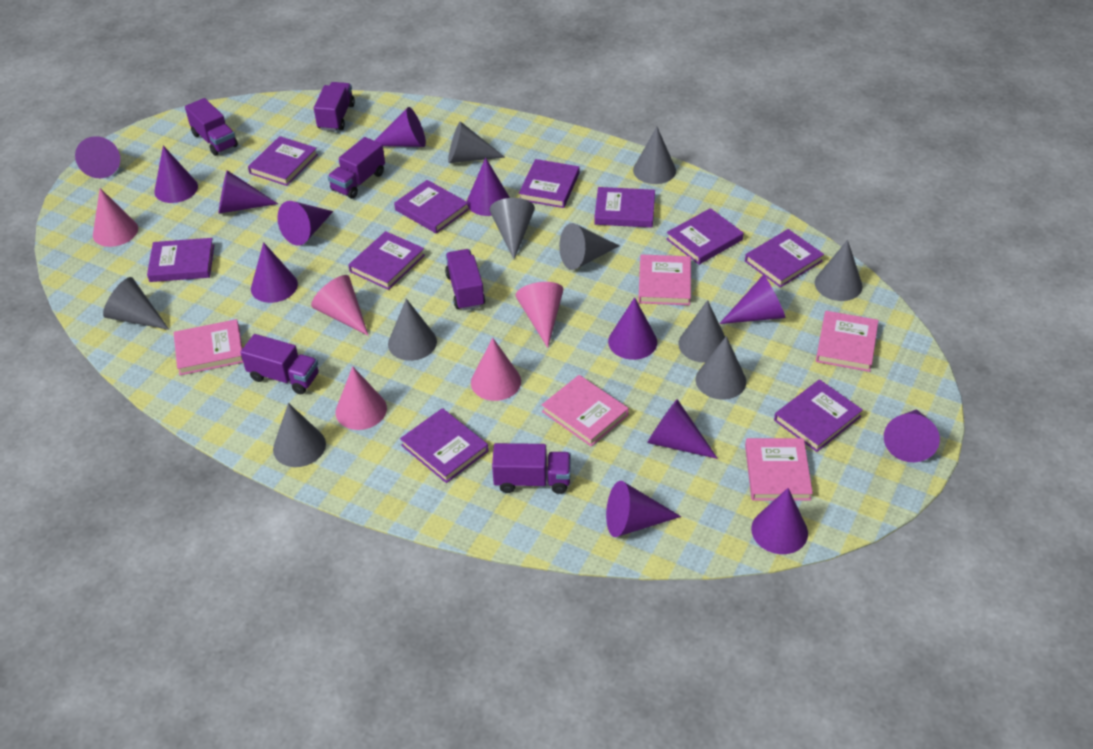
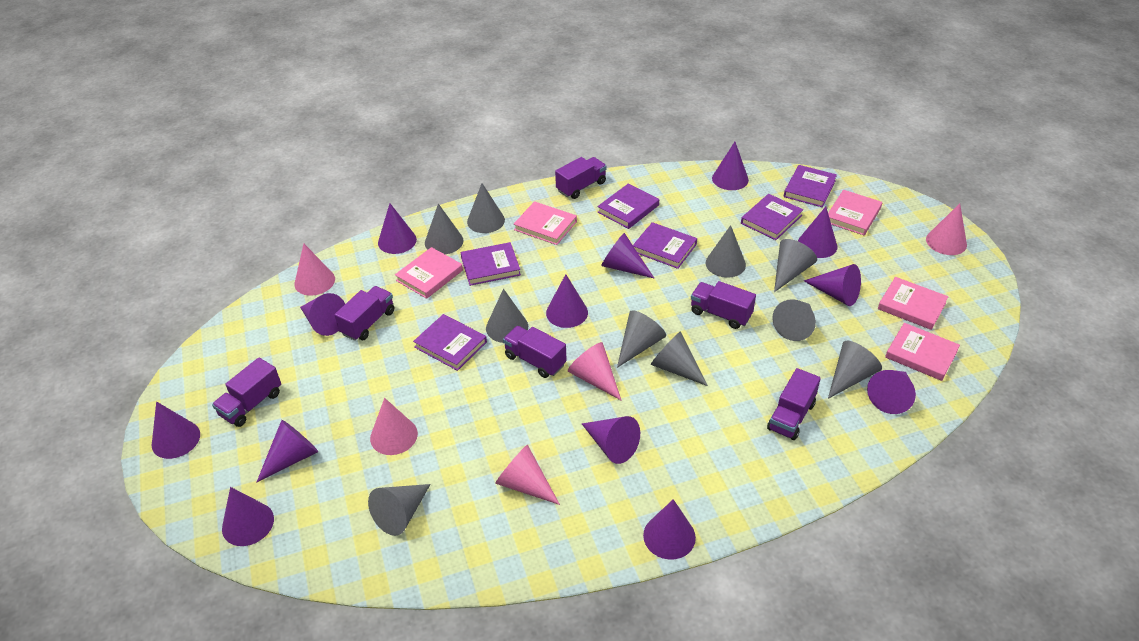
purple book: [147,238,214,282] [248,136,318,186] [348,231,425,290] [394,180,469,234] [400,408,489,483] [519,159,579,208] [594,187,655,228] [666,208,744,265] [745,229,824,288] [774,379,863,452] = 10 -> [413,314,487,371] [461,242,521,286] [597,184,659,229] [633,222,697,269] [741,194,803,240] [784,165,837,207] = 6

